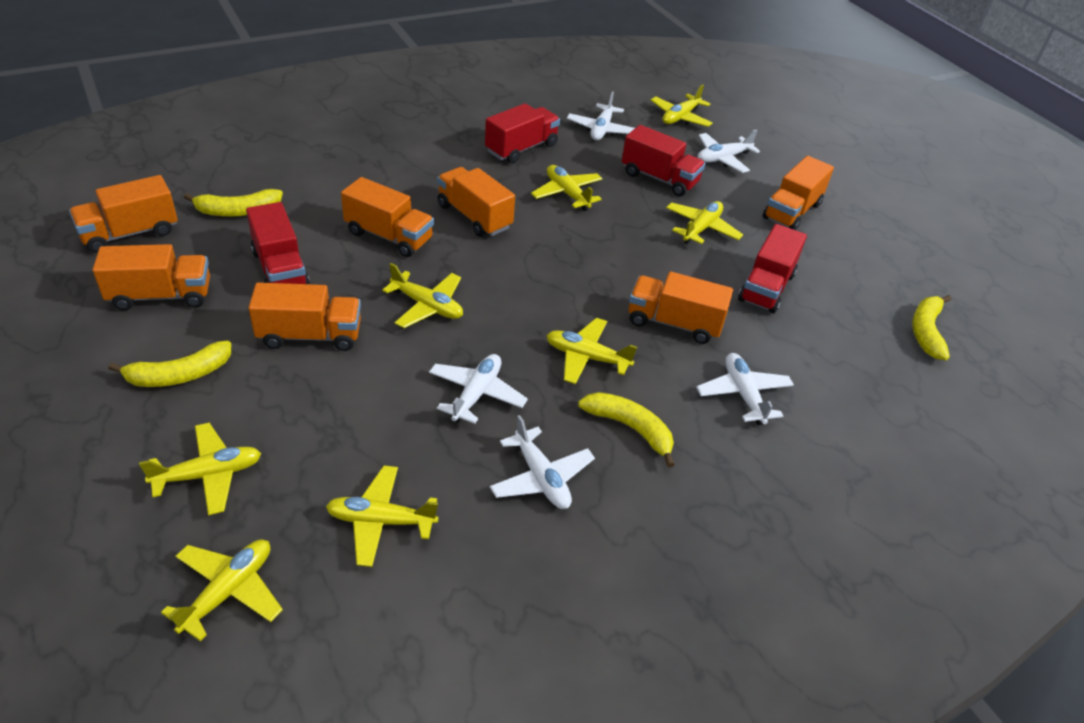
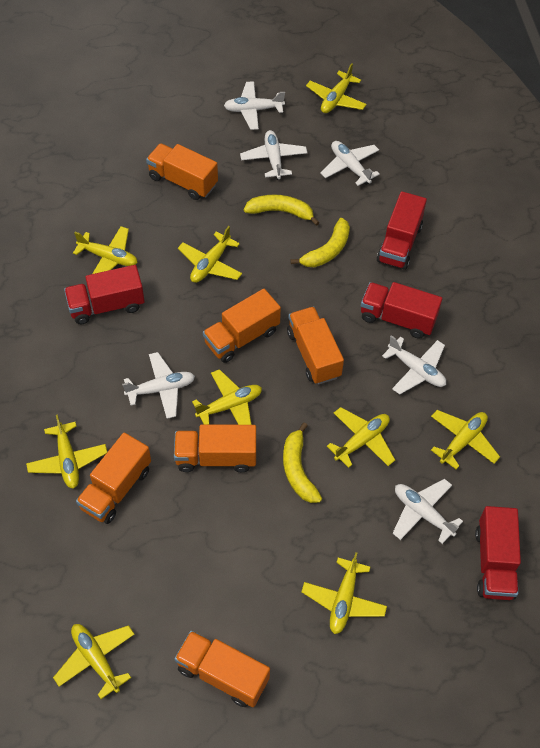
orange truck: [69,175,178,253] [92,244,210,310] [249,282,361,351] [341,177,434,257] [437,167,515,237] [629,271,733,344] [763,156,834,230] = 7 -> [76,432,151,524] [146,143,218,200] [174,424,256,472] [174,631,270,707] [203,289,281,363] [287,307,344,384] = 6
white plane: [429,354,528,424] [490,415,595,509] [567,91,635,140] [696,353,794,425] [698,129,760,173] = 5 -> [122,352,195,419] [224,81,285,130] [240,130,307,180] [320,141,380,186] [382,335,446,395] [392,479,463,544] = 6
yellow banana: [108,340,231,387] [184,189,283,217] [578,392,675,468] [912,295,951,360] = 4 -> [244,195,320,226] [283,422,322,503] [290,218,350,267] = 3
yellow plane: [139,423,261,515] [161,539,283,641] [326,465,438,567] [382,263,463,328] [531,165,603,211] [546,318,637,384] [651,85,713,127] [666,201,743,245] = 8 -> [26,415,107,489] [53,624,135,699] [73,226,138,274] [178,226,242,283] [192,369,262,425] [301,552,387,634] [306,63,367,113] [327,407,395,468] [431,410,500,469] = 9

